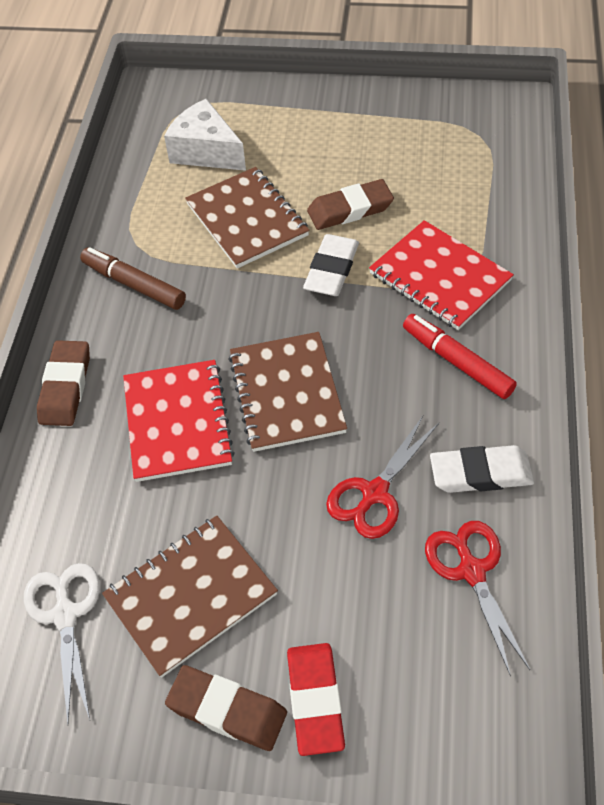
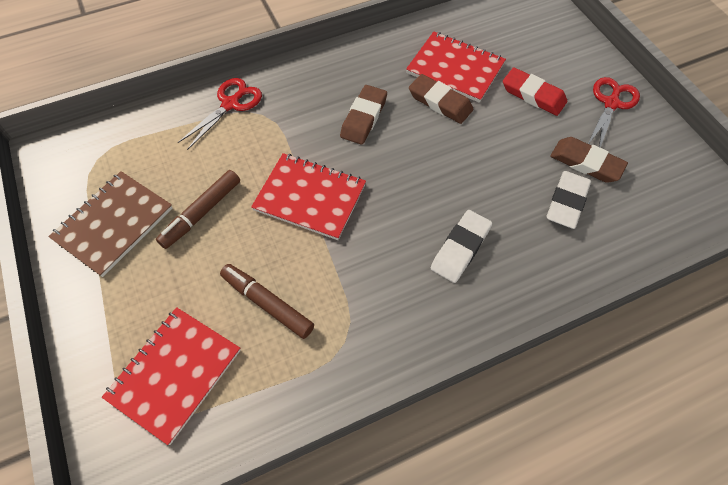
brown marker: [80,247,186,310] = 1 -> [156,170,240,249] [220,264,314,339] = 2
brown notebook: [102,516,278,678] [185,167,309,268] [228,332,347,452] = 3 -> [48,171,173,277] = 1
red marker: [403,314,517,399] = 1 -> none = 0
red notebook: [123,360,235,482] [369,220,514,330] = 2 -> [102,307,241,445] [251,153,366,240] [406,32,506,103] = 3
white cheese: [164,99,246,171] = 1 -> none = 0
white scissors: [24,563,100,724] = 1 -> none = 0

